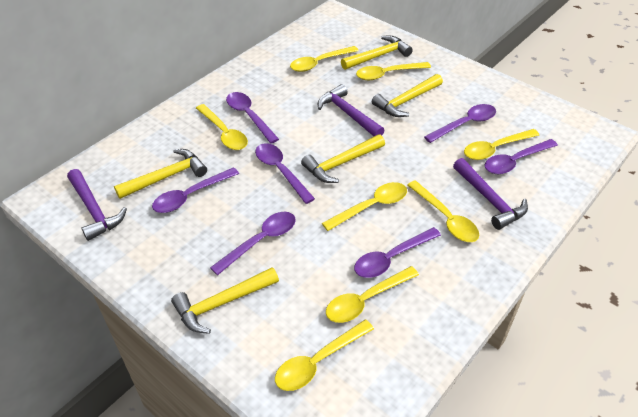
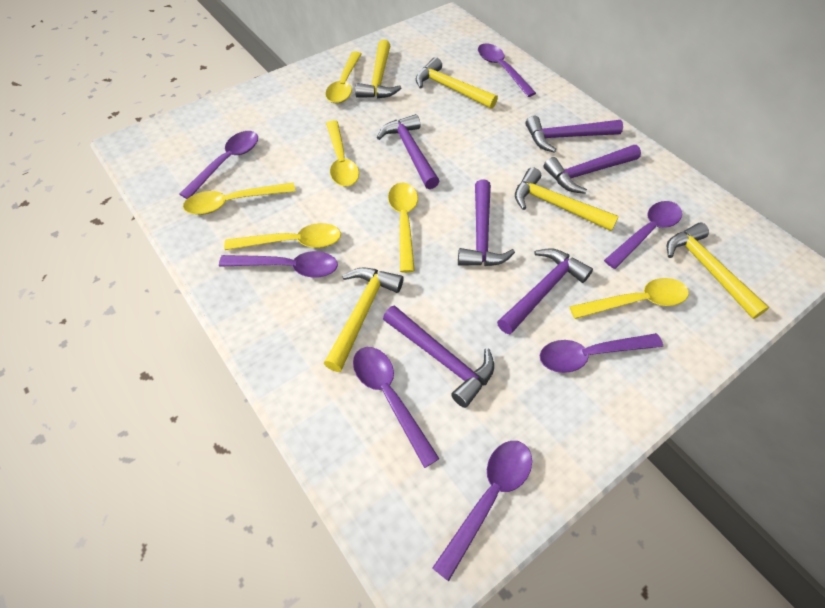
purple hammer: [67,169,127,241] [318,84,385,136] [453,158,528,230] = 3 -> [377,114,440,189] [383,305,494,408] [458,179,515,266] [497,248,593,334] [525,116,623,152] [544,145,641,194] = 6
yellow spoon: [196,104,248,150] [275,320,374,391] [290,46,359,72] [322,182,407,231] [326,266,419,323] [356,62,431,80] [407,180,479,242] [464,129,539,160] = 8 -> [183,182,296,215] [224,223,341,250] [325,51,362,103] [326,120,359,186] [388,183,418,273] [570,278,689,319] = 6

